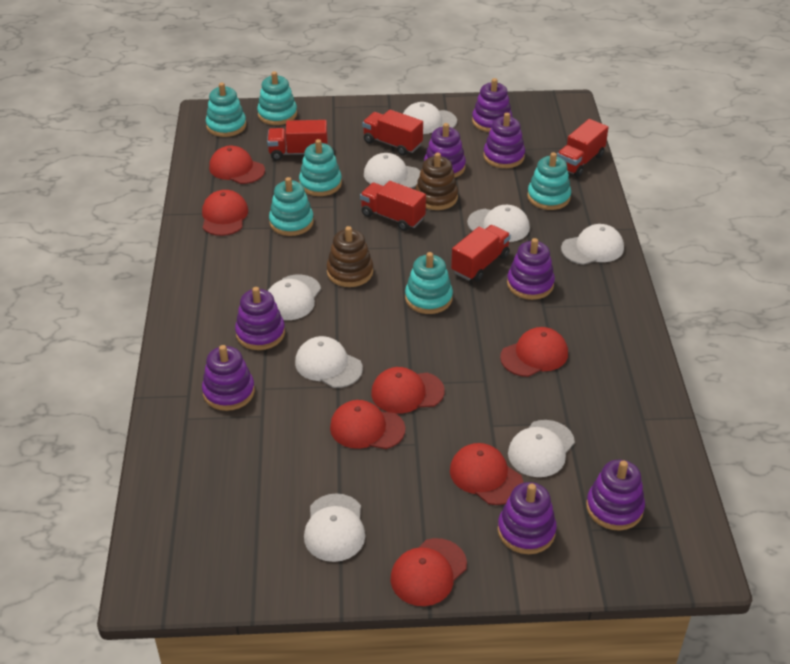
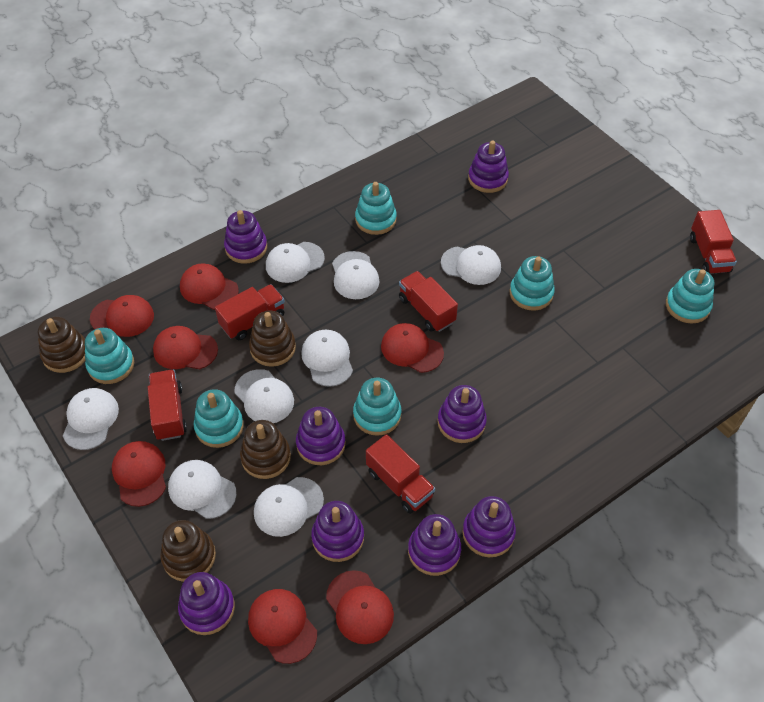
brown stacking toy: [327,226,373,287] [415,153,458,210] = 2 -> [38,317,85,373] [160,520,216,582] [240,420,291,479] [249,311,296,367] = 4

